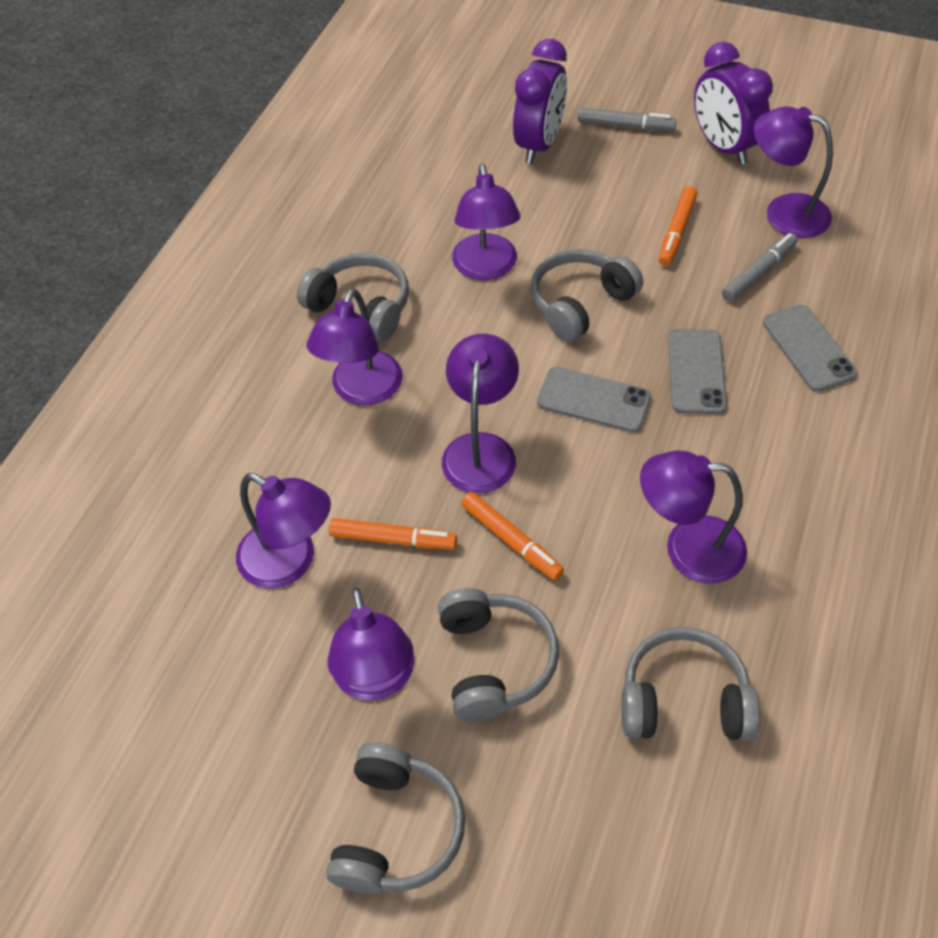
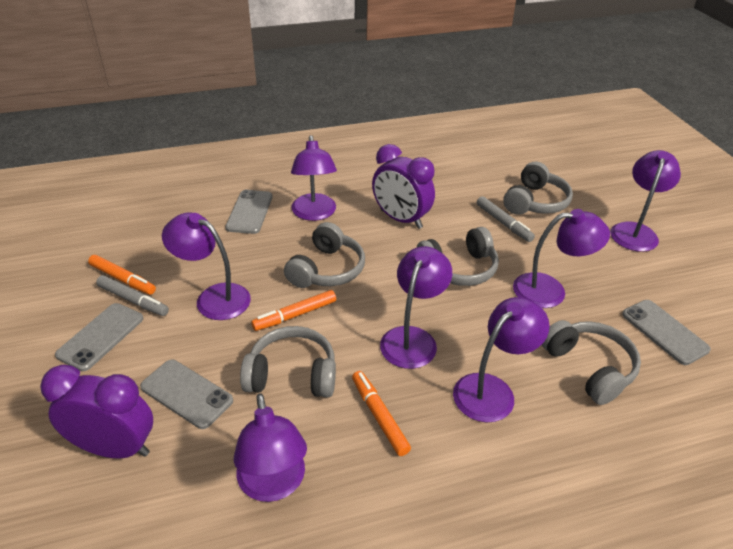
grey phone: [537,367,651,432] [668,329,727,414] [763,304,857,392] = 3 -> [55,303,143,371] [140,360,233,429] [225,190,273,234] [622,300,711,365] = 4

